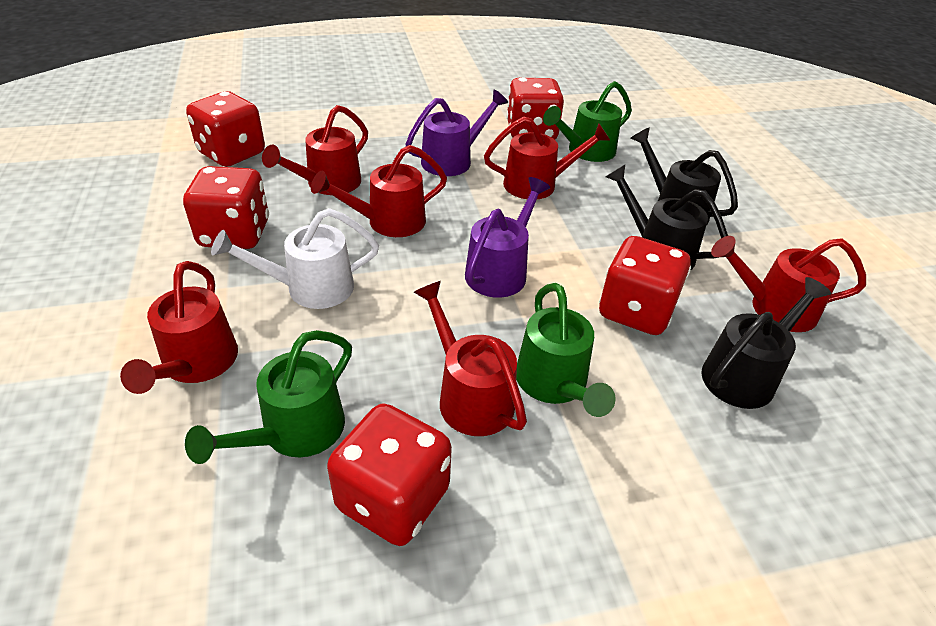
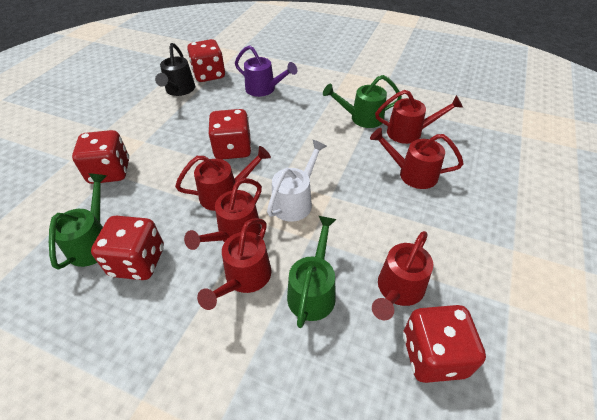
black watering can: [606,165,728,271] [631,127,738,224] [701,277,831,409] = 3 -> [155,43,195,96] = 1
purple watering can: [405,89,509,176] [465,177,550,298] = 2 -> [235,45,297,97] = 1

